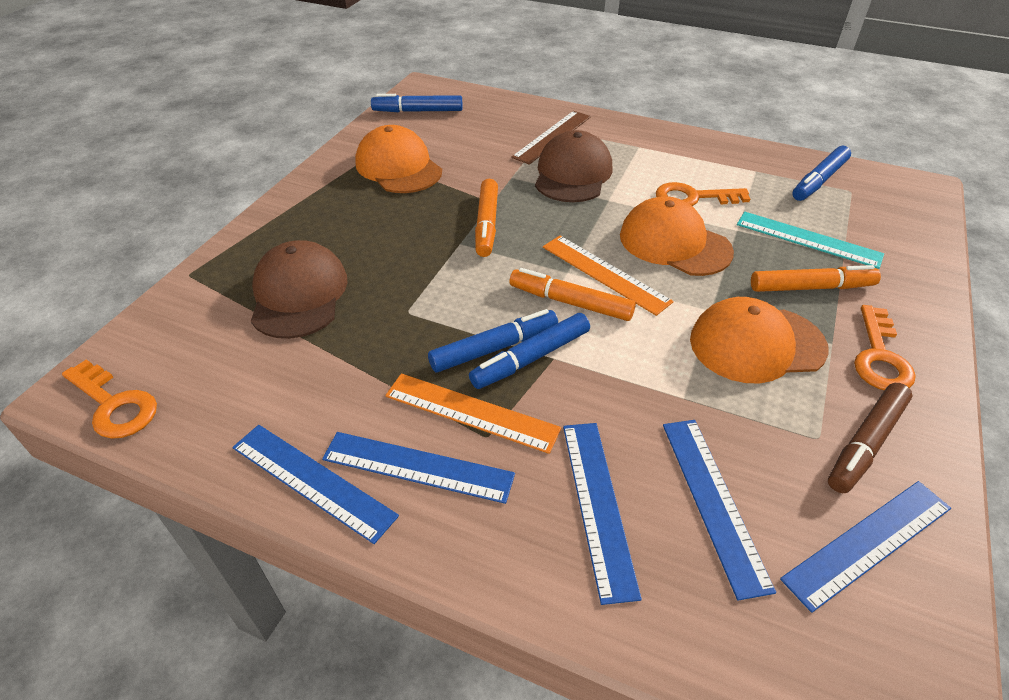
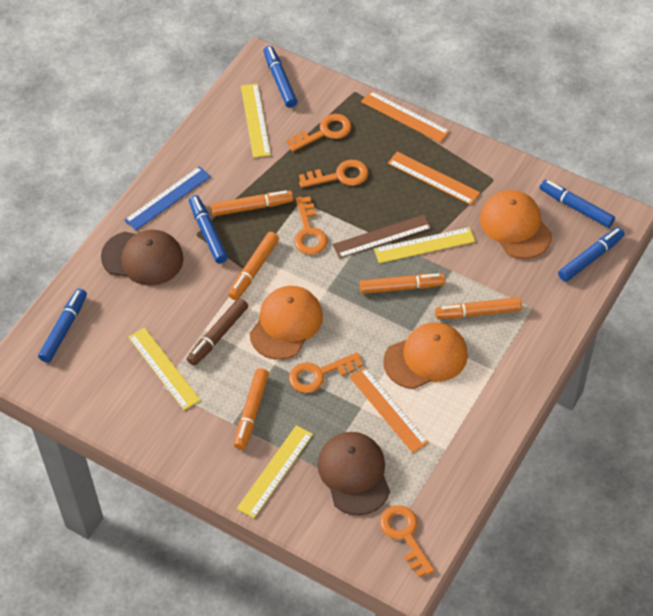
blue marker: [371,94,462,112] [428,309,558,373] [469,313,590,389] [792,146,851,201] = 4 -> [38,288,87,363] [189,195,228,263] [263,46,297,108] [540,180,615,228] [558,227,625,282] = 5
blue ruler: [232,425,399,544] [322,432,515,504] [563,423,642,605] [663,420,776,601] [780,481,951,613] = 5 -> [124,166,211,231] = 1
orange key: [62,359,157,439] [656,182,750,206] [854,305,916,390] = 3 -> [286,114,351,152] [289,352,363,393] [294,196,328,255] [299,160,368,188] [380,505,434,577] = 5
orange marker: [475,179,498,257] [509,268,636,321] [751,265,881,292] = 3 -> [211,191,293,216] [228,232,279,300] [234,368,269,450] [360,273,445,294] [435,297,522,319] = 5
orange ruler: [385,373,561,454] [543,236,674,316] = 2 -> [349,367,429,453] [361,91,450,143] [388,152,480,205] = 3
turquoise ruler: [737,212,884,269] = 1 -> none = 0
yellow ruler: none = 0 -> [128,327,201,410] [237,425,313,518] [241,83,271,158] [374,227,475,263] = 4

